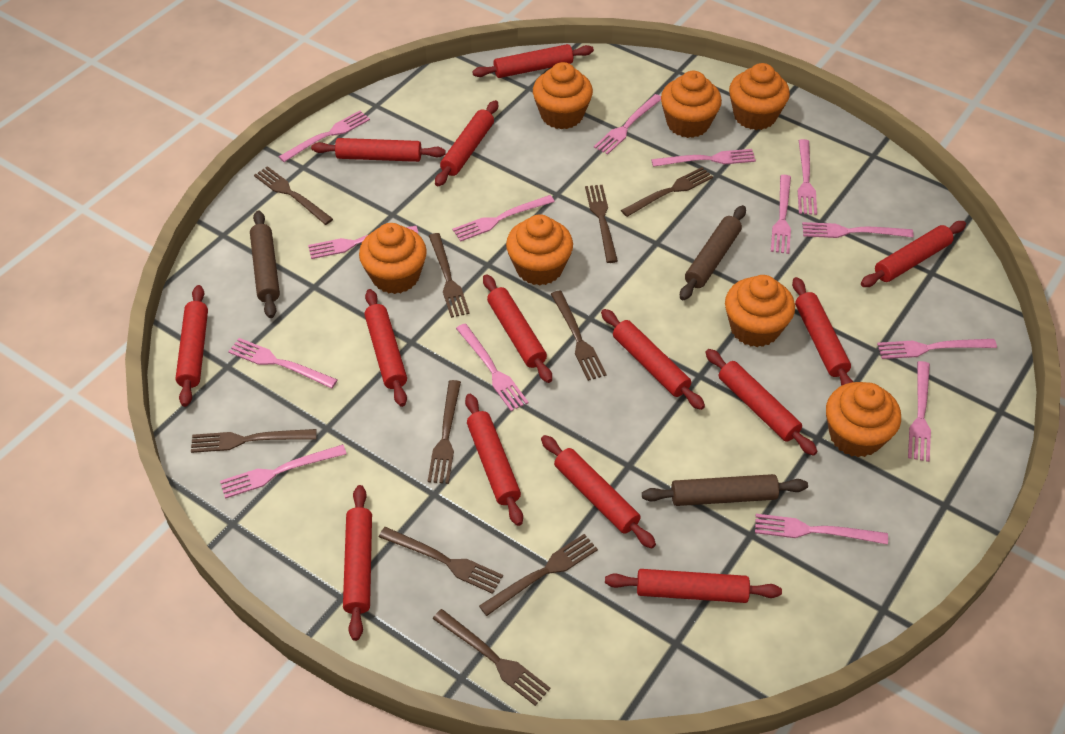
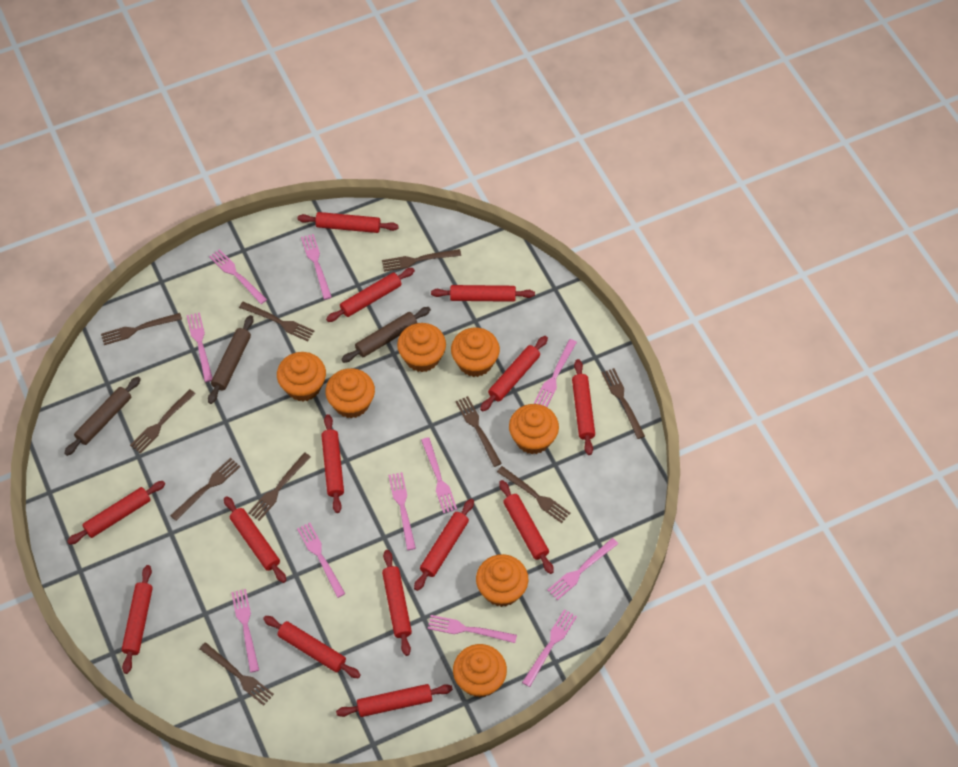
pink fork: [220,444,347,499] [228,338,338,389] [279,111,370,162] [308,226,418,259] [453,195,555,242] [456,323,529,411] [594,94,661,155] [651,149,756,167] [755,514,888,545] [771,175,791,254] [798,139,817,215] [802,222,914,238] [877,339,997,359] [908,361,931,462] = 14 -> [186,312,213,382] [209,249,267,304] [231,589,259,673] [297,523,345,598] [301,234,332,300] [388,472,416,550] [421,437,457,513] [428,615,517,643] [522,609,577,687] [534,339,577,407] [548,538,618,600] = 11

